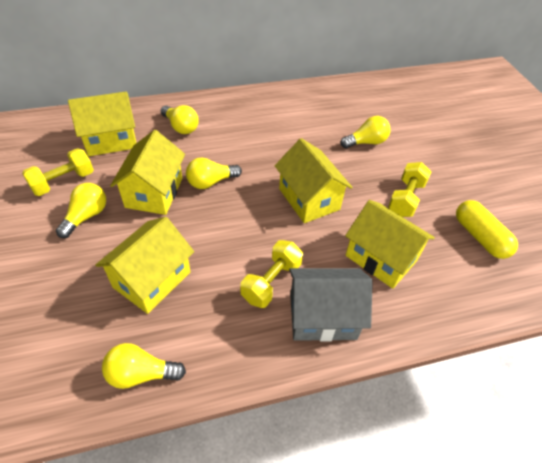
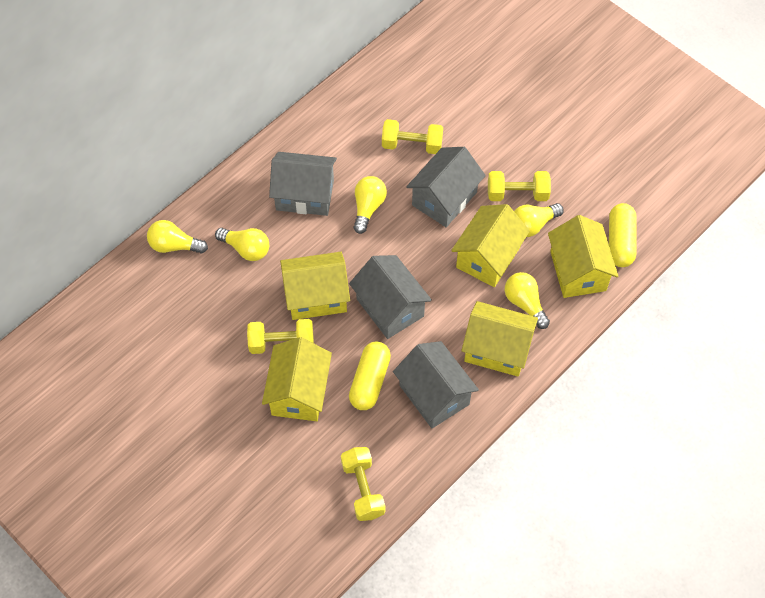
grey house: [289,268,373,341] = 1 -> [269,152,337,216] [349,255,432,339] [393,341,479,428] [406,147,486,227] = 4
yellow capsule: [456,200,518,259] = 1 -> [349,342,391,410] [609,203,637,267] = 2
yellow dumbbell: [22,148,94,196] [241,240,303,308] [388,162,431,217] = 3 -> [247,319,314,354] [341,447,385,521] [382,119,443,154] [488,171,551,201] = 4

